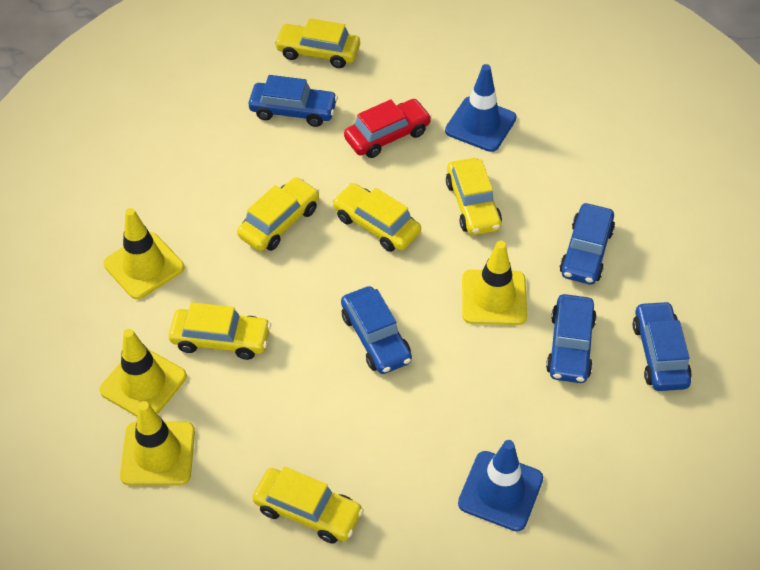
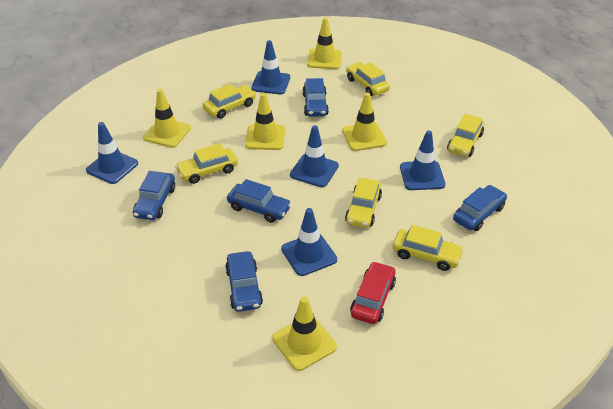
blue traffic cone: [445,64,516,152] [458,440,543,531] = 2 -> [86,122,138,184] [251,40,290,94] [281,208,337,276] [290,125,339,187] [400,131,445,190] = 5
yellow traffic cone: [99,329,187,417] [104,208,184,299] [120,401,195,486] [462,241,527,325] = 4 -> [143,89,191,148] [245,93,285,150] [272,297,337,371] [307,17,342,69] [342,93,387,151] = 5

